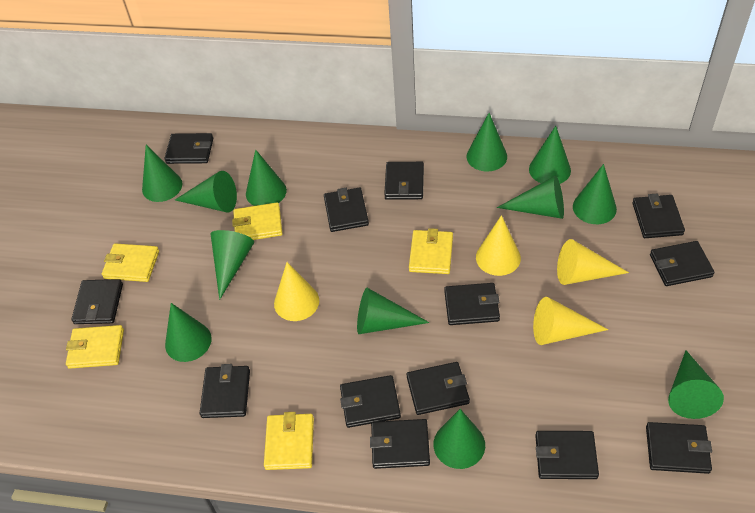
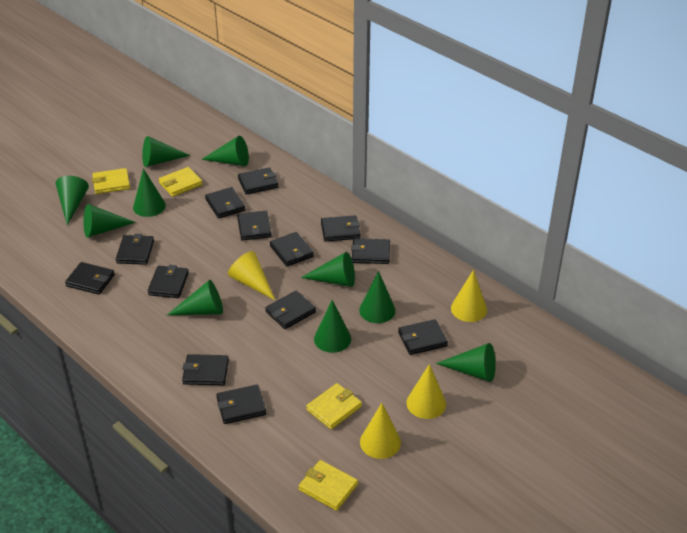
green cone: [142,145,182,202] [165,303,211,362] [175,171,237,212] [211,230,254,300] [246,149,287,206] [357,288,430,334] [433,409,485,469] [466,113,507,172] [497,175,564,219] [529,126,571,184] [573,164,617,224] [668,351,724,419] = 12 -> [56,176,89,225] [84,204,136,238] [133,168,166,217] [142,136,190,167] [167,280,223,315] [201,136,249,166] [301,252,355,287] [314,300,351,353] [359,271,396,323] [436,343,496,382] = 10
yellow wallet: [66,325,124,369] [102,243,159,282] [232,202,283,240] [264,412,314,470] [409,228,453,274] = 5 -> [92,168,130,194] [159,167,202,197] [299,460,358,511] [306,383,362,429] = 4

